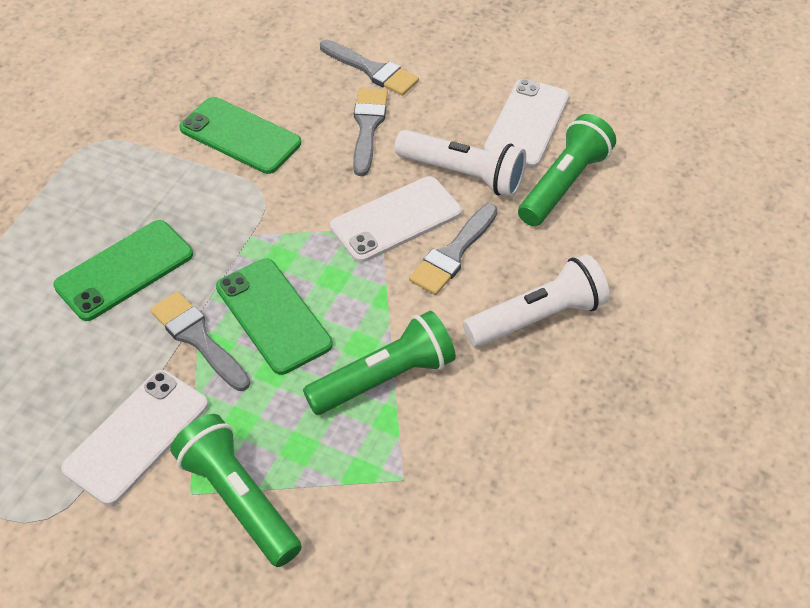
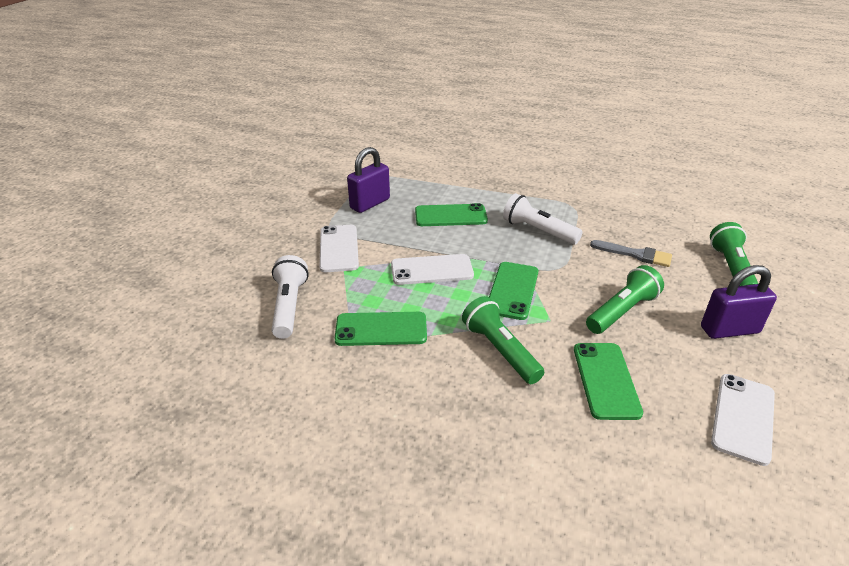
green phone: [53,220,193,321] [179,97,301,174] [216,258,333,375] = 3 -> [334,312,427,346] [415,203,488,226] [489,262,538,320] [574,343,643,420] = 4
grey brush: [150,291,250,391] [320,40,419,96] [353,88,388,176] [409,204,498,295] = 4 -> [590,240,672,267] = 1
purple padlock: none = 0 -> [347,147,390,213] [701,265,777,339] = 2

